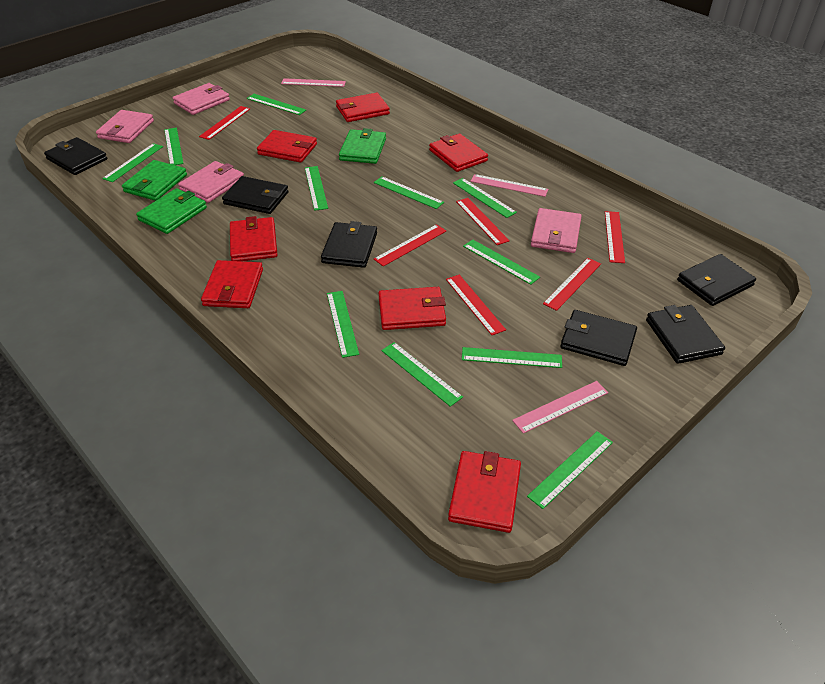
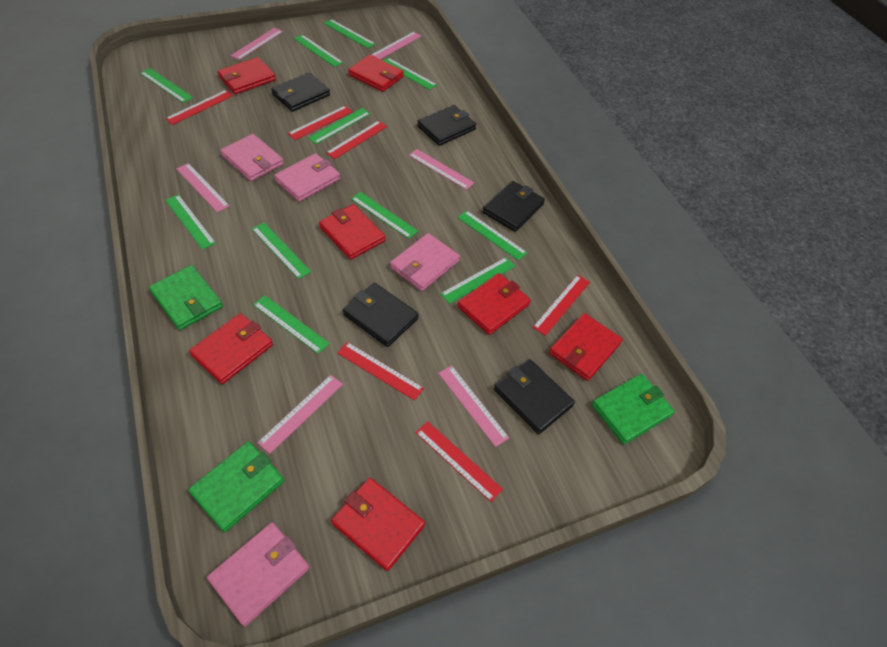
black wallet: [44,137,107,175] [222,176,289,214] [321,221,377,268] [560,310,637,366] [646,305,725,364] [677,254,756,306] = 6 -> [271,73,330,112] [343,283,419,347] [417,105,476,146] [482,181,545,232] [494,359,575,434] = 5
pink ruler: [281,78,346,87] [471,174,548,197] [512,381,608,433] = 3 -> [177,163,230,212] [231,28,283,60] [257,375,343,454] [372,32,422,59] [409,149,474,190] [438,365,509,447] = 6

